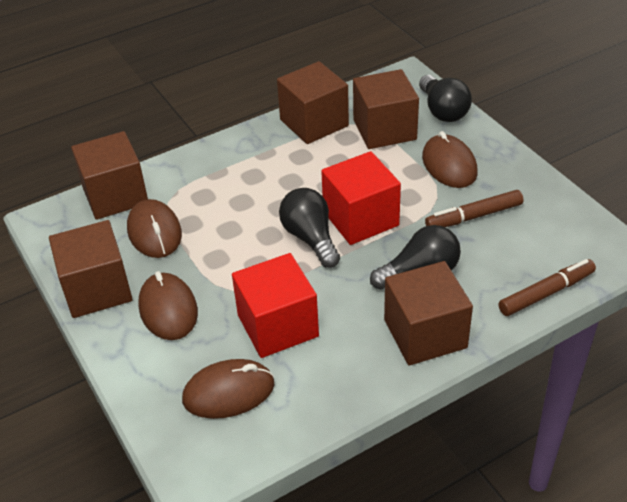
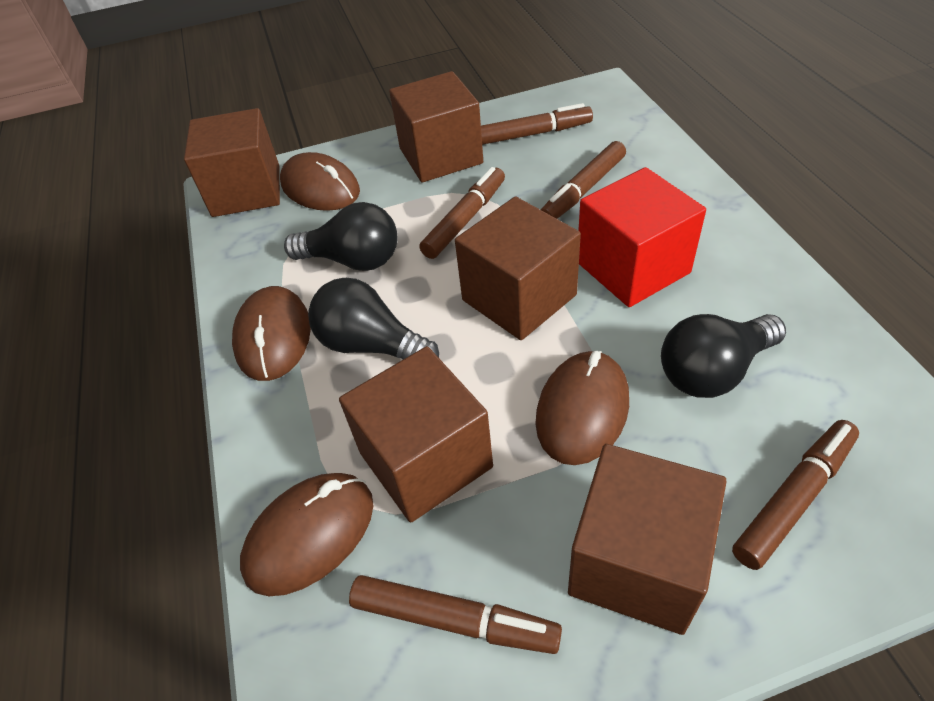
brown marker: [425,190,523,227] [498,259,596,316] = 2 -> [349,575,562,654] [419,167,505,259] [481,103,593,145] [541,141,626,219] [732,420,859,570] = 5
red cube: [232,253,319,358] [321,151,401,245] = 2 -> [578,167,706,307] = 1

